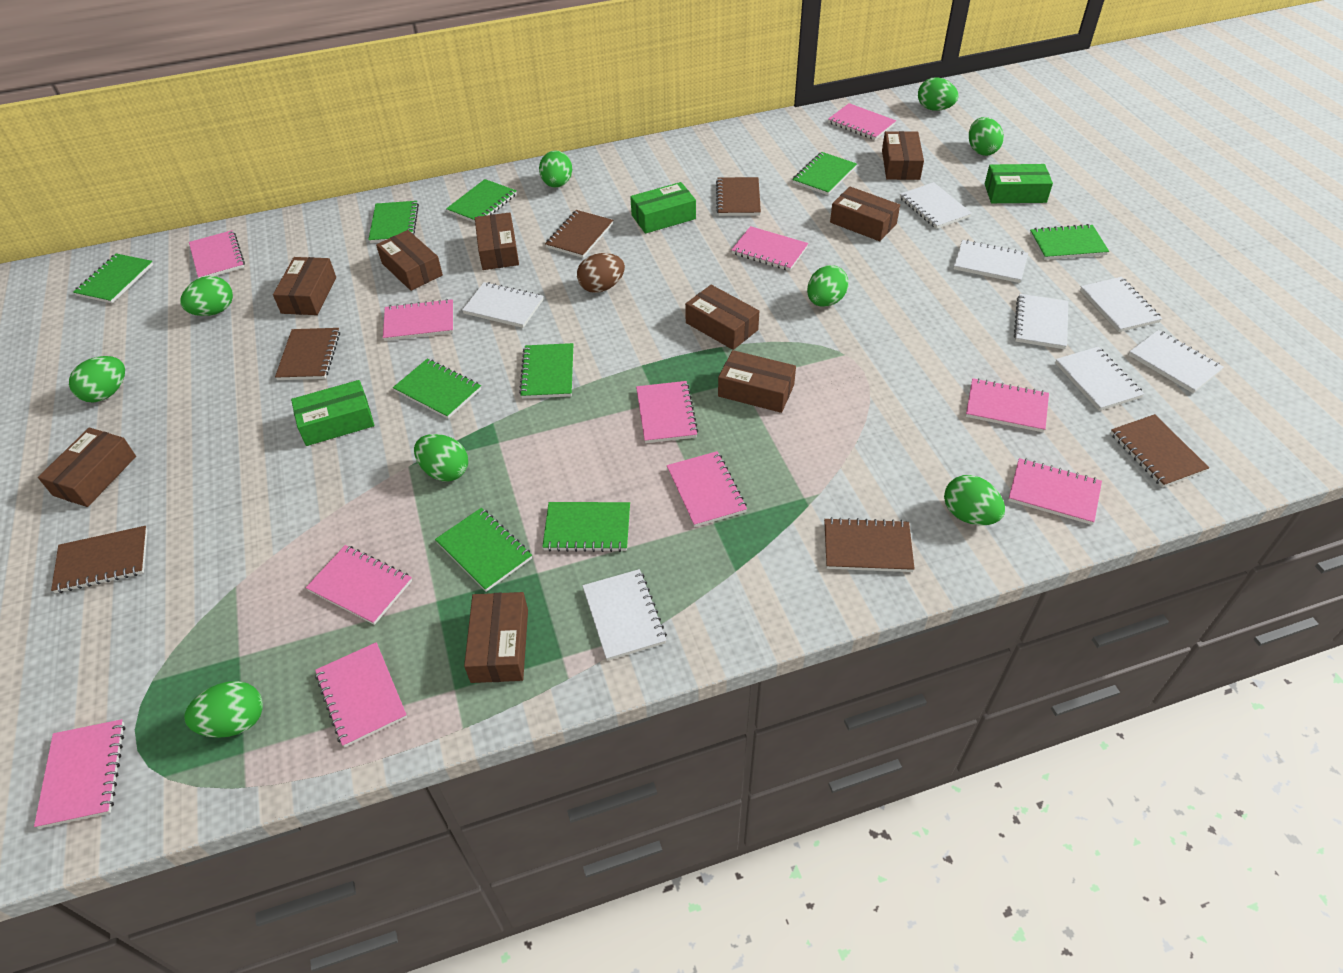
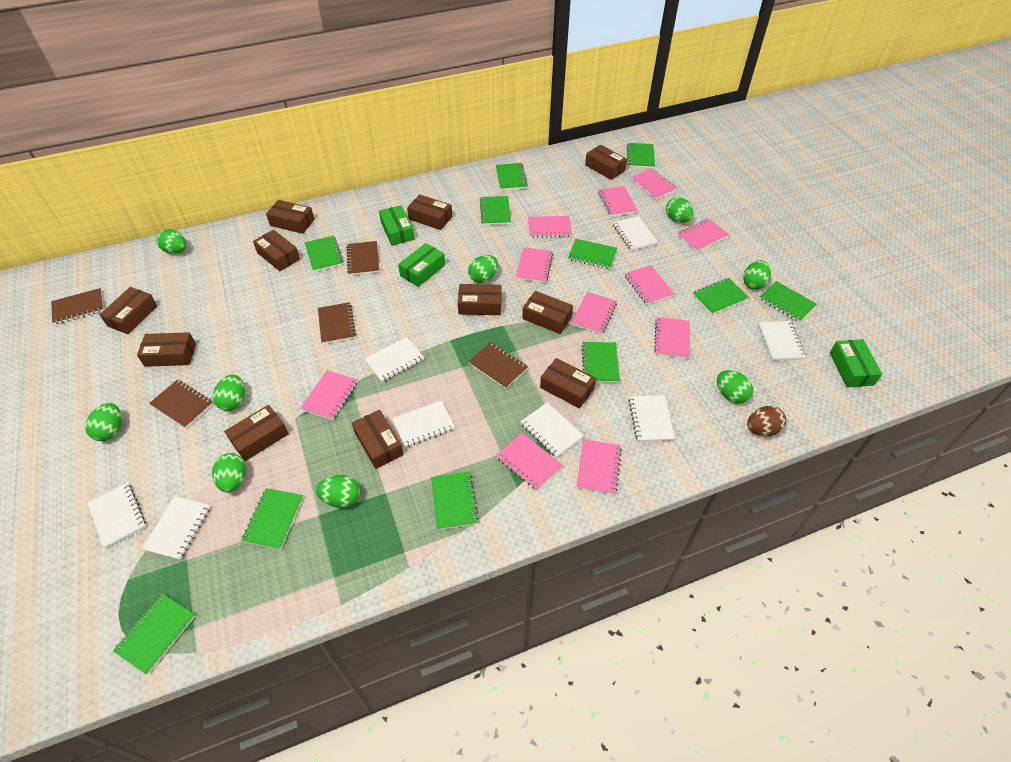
brown box: [38,427,136,507] [273,257,336,315] [376,230,443,291] [464,592,528,683] [475,212,519,270] [685,285,759,350] [718,350,796,413] [830,187,900,241] [882,131,924,180] = 9 -> [100,287,157,334] [137,332,196,367] [224,405,289,461] [253,230,300,271] [266,200,315,234] [352,410,404,469] [407,194,452,230] [458,284,502,315] [522,291,573,334] [540,358,596,408] [585,145,627,180] = 11
brown notebook: [51,526,147,593] [275,328,340,380] [545,210,613,258] [716,177,761,216] [824,517,915,572] [1110,414,1209,487] = 6 -> [51,288,104,325] [149,380,213,428] [318,302,356,344] [346,241,379,276] [468,342,528,389] = 5
green notebook: [73,253,153,303] [368,201,419,243] [393,359,481,419] [435,508,532,592] [446,179,517,223] [519,343,573,399] [542,502,630,552] [792,152,857,195] [1030,224,1109,260] = 9 -> [113,594,196,674] [241,488,303,549] [304,236,343,272] [431,472,479,530] [480,196,511,225] [496,163,528,190] [568,239,617,269] [581,342,620,383] [627,143,655,168] [693,278,749,315] [759,281,817,322] = 11

